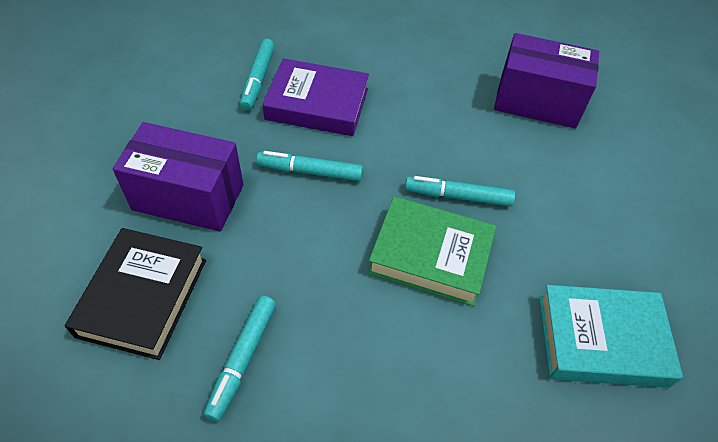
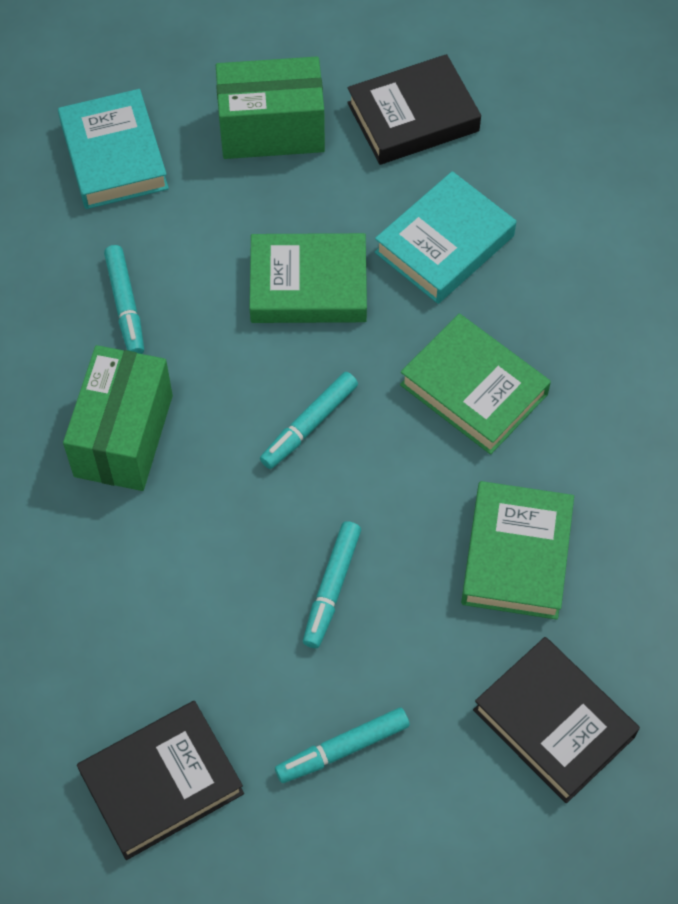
black book: [65,228,206,360] = 1 -> [77,701,244,860] [347,54,481,165] [473,637,640,803] = 3
green book: [368,196,496,306] = 1 -> [249,233,367,323] [400,314,551,454] [461,481,574,620] = 3
green box: none = 0 -> [63,345,173,491] [216,57,325,159] = 2
purple book: [262,58,369,136] = 1 -> none = 0
purple box: [113,122,243,232] [494,33,599,129] = 2 -> none = 0
turquoise book: [539,285,683,388] = 1 -> [58,89,169,209] [375,171,516,304] = 2

